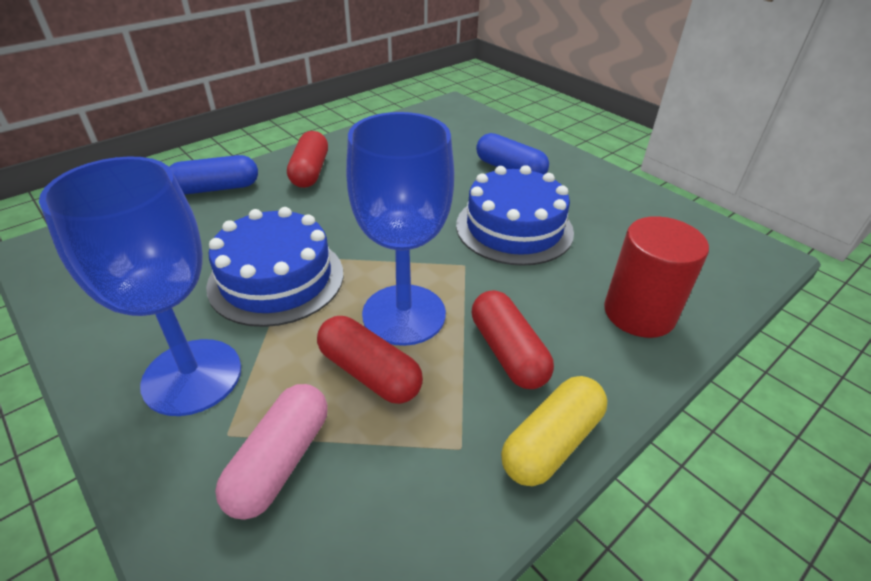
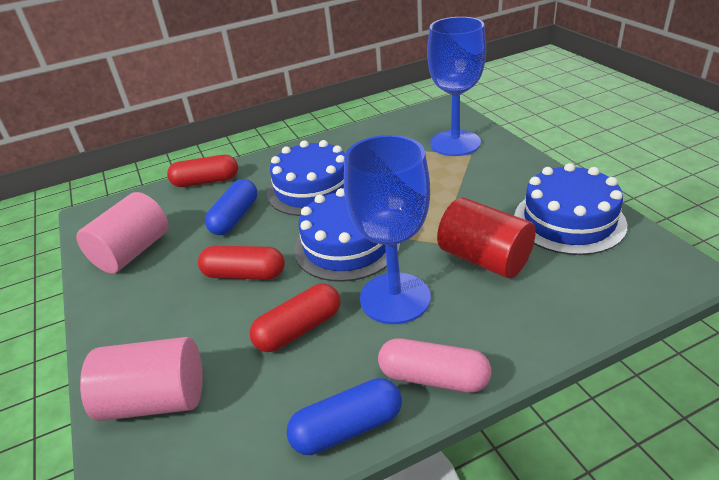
blue cake: [206,207,343,327] [456,165,574,266] = 2 -> [267,140,345,216] [294,188,400,282] [514,163,627,255] = 3
pink cylinder: none = 0 -> [76,192,168,274] [80,337,203,421] = 2
yellow capsule: [501,376,607,486] = 1 -> none = 0

